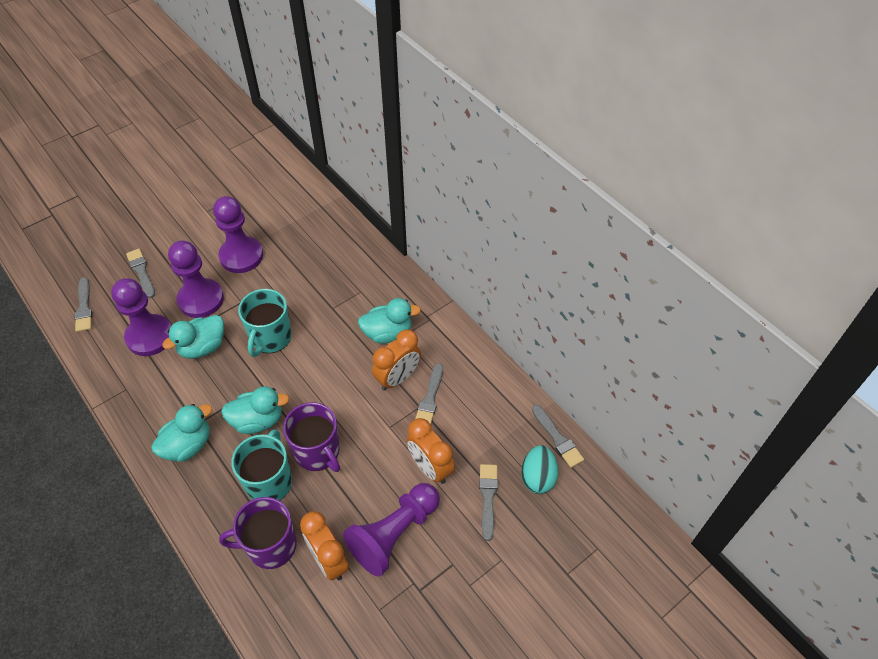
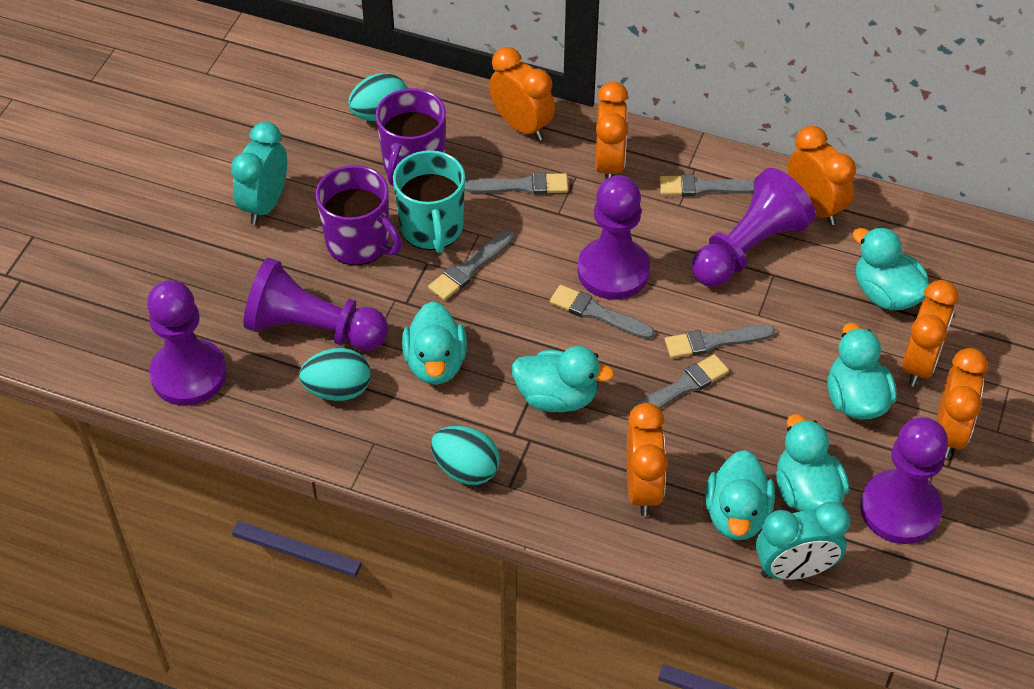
grey brush: [75,277,92,332] [126,249,155,298] [415,363,443,425] [479,464,498,541] [532,405,584,468] = 5 -> [428,231,513,301] [465,172,568,195] [550,285,654,339] [630,354,729,412] [660,174,755,196] [665,324,775,358] = 6
orange clock: [300,511,349,581] [372,329,421,391] [407,418,455,484] = 3 -> [489,47,555,141] [595,82,629,180] [626,403,668,516] [788,126,856,225] [902,280,959,387] [936,348,988,458] = 6
purple pawn: [111,278,172,356] [168,241,224,318] [213,196,263,273] [343,483,440,577] = 4 -> [147,280,227,406] [244,258,388,351] [577,175,650,300] [692,168,816,287] [860,417,948,544] = 5
turquoise clock: none = 0 -> [231,122,287,225] [756,502,850,580] = 2
turquoise duck: [151,404,212,462] [162,315,224,359] [221,387,289,434] [358,298,421,344] = 4 -> [402,301,467,385] [512,346,614,412] [705,450,775,540] [776,414,849,511] [827,323,897,420] [853,227,929,310] = 6
turquoise egg: [521,445,558,494] = 1 -> [299,348,371,401] [348,73,408,121] [431,426,500,485] = 3
turquoise mug: [231,429,292,501] [238,289,292,357] = 2 -> [393,150,465,253] = 1

